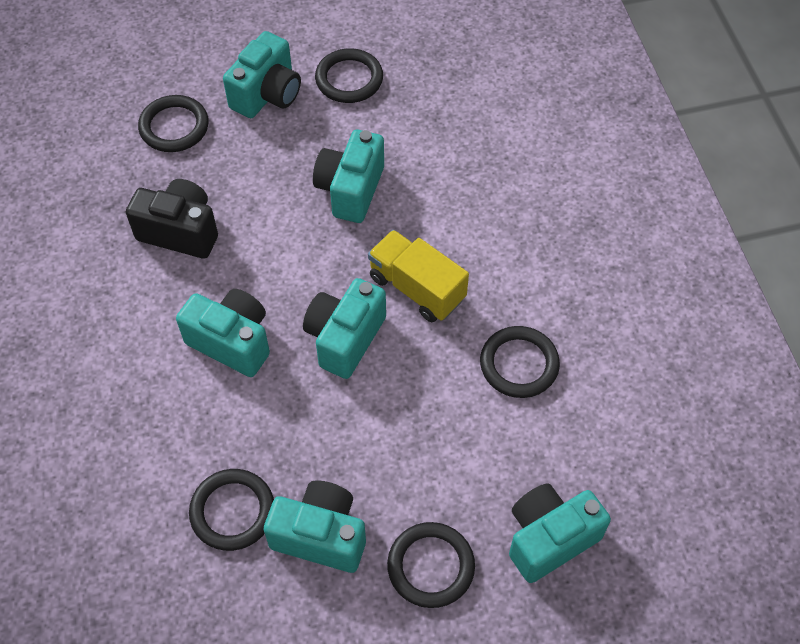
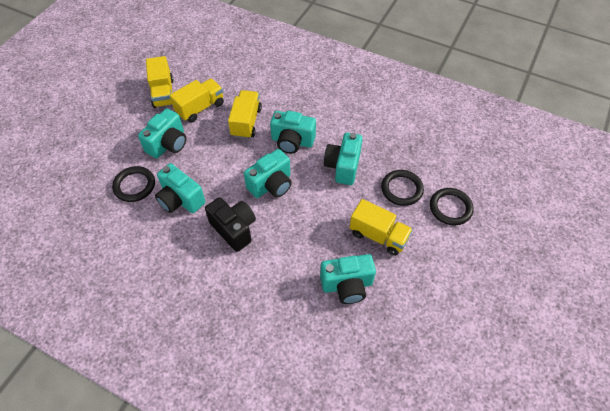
black ring: [138,95,209,152] [189,469,274,551] [315,48,383,103] [387,522,475,608] [480,326,560,398] = 5 -> [112,166,155,202] [381,170,424,206] [430,188,474,225] = 3
yellow truck: [368,230,469,322] = 1 -> [146,56,173,108] [170,79,224,123] [228,90,262,139] [350,199,413,256] = 4

